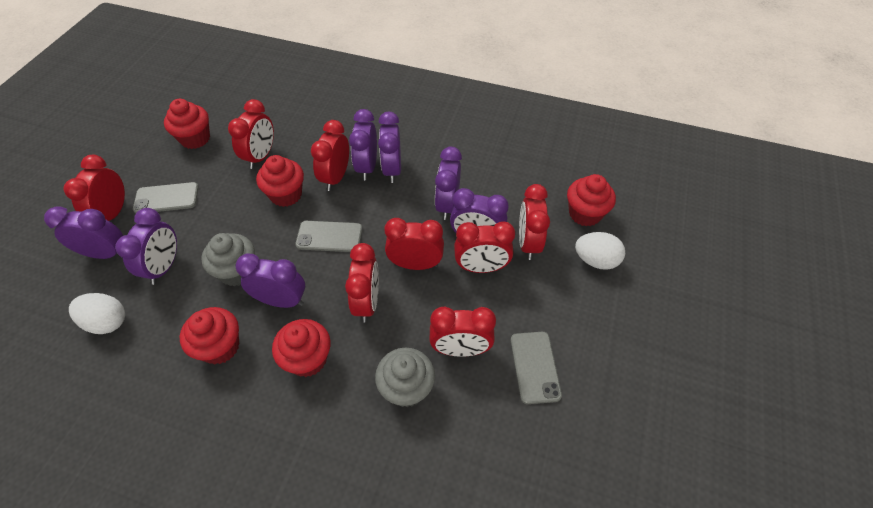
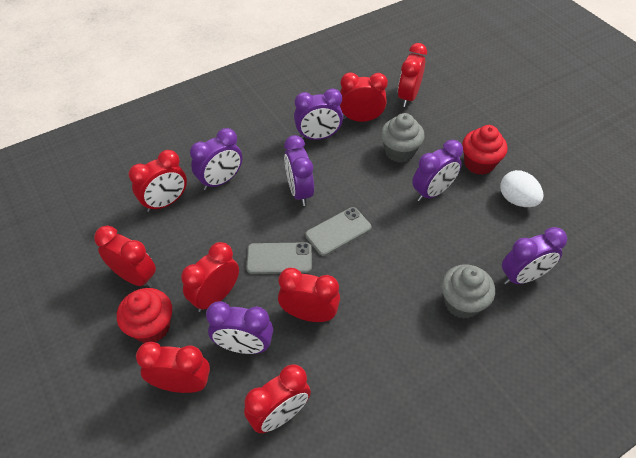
grey phone: [133,182,199,213] [295,221,362,252] [511,332,562,404] = 3 -> [246,242,312,274] [305,207,372,256] = 2
purple clock: [44,207,123,259] [115,208,177,285] [235,254,305,308] [349,109,377,180] [378,112,401,183] [435,147,462,220] [450,188,509,232] = 7 -> [190,128,242,190] [206,301,273,354] [284,135,314,206] [294,88,343,140] [412,140,463,201] [502,227,567,285] = 6
red cupcake: [164,99,210,149] [180,307,239,364] [256,155,304,207] [272,319,331,377] [567,174,616,226] = 5 -> [117,288,172,343] [462,125,508,175] = 2
white egg: [69,293,125,334] [575,232,625,270] = 2 -> [500,170,544,207] = 1

